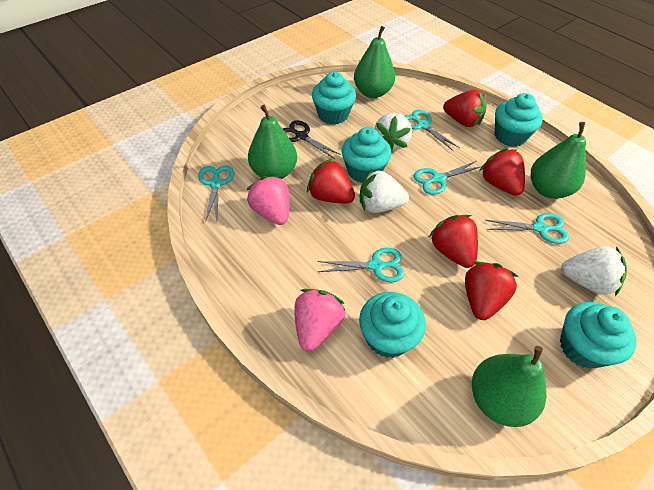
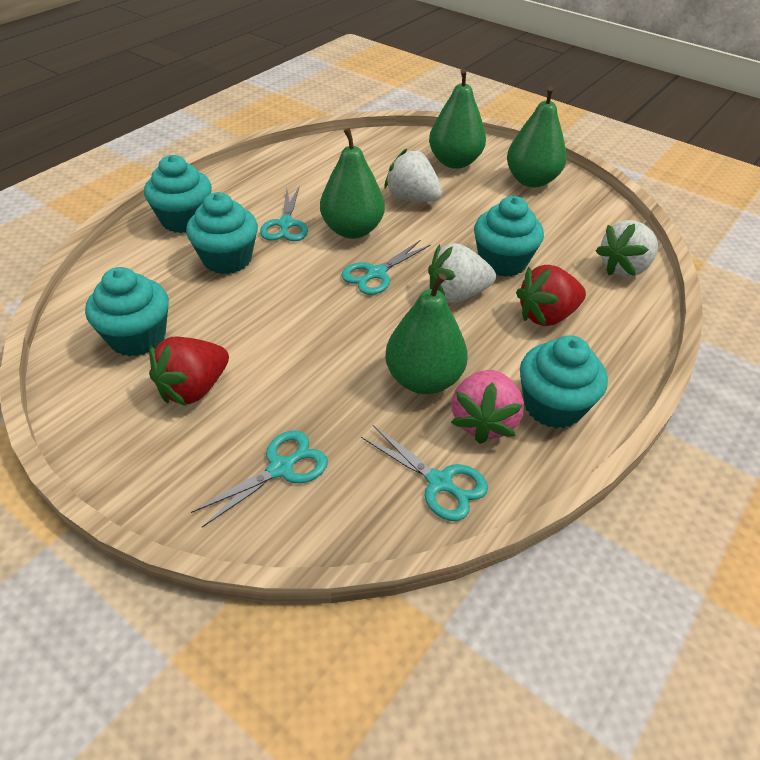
black scissors: [283,120,341,159] = 1 -> none = 0
pink strawberry: [247,175,290,225] [294,289,345,351] = 2 -> [451,370,524,444] = 1
red strawberry: [307,159,355,203] [429,215,478,268] [443,90,486,127] [465,262,519,320] [480,149,525,196] = 5 -> [149,337,229,406] [516,265,586,326] = 2
turquoise scissors: [198,165,234,222] [317,248,405,282] [405,110,460,151] [414,161,482,194] [485,213,569,244] = 5 -> [191,430,328,527] [260,187,308,241] [341,240,431,295] [361,425,488,521] = 4

